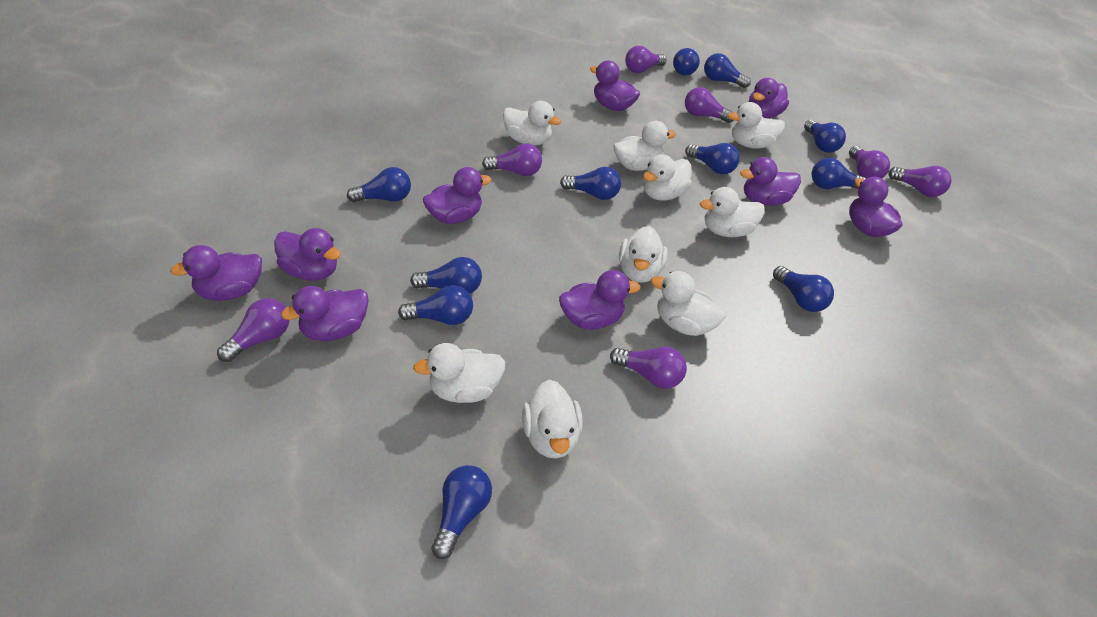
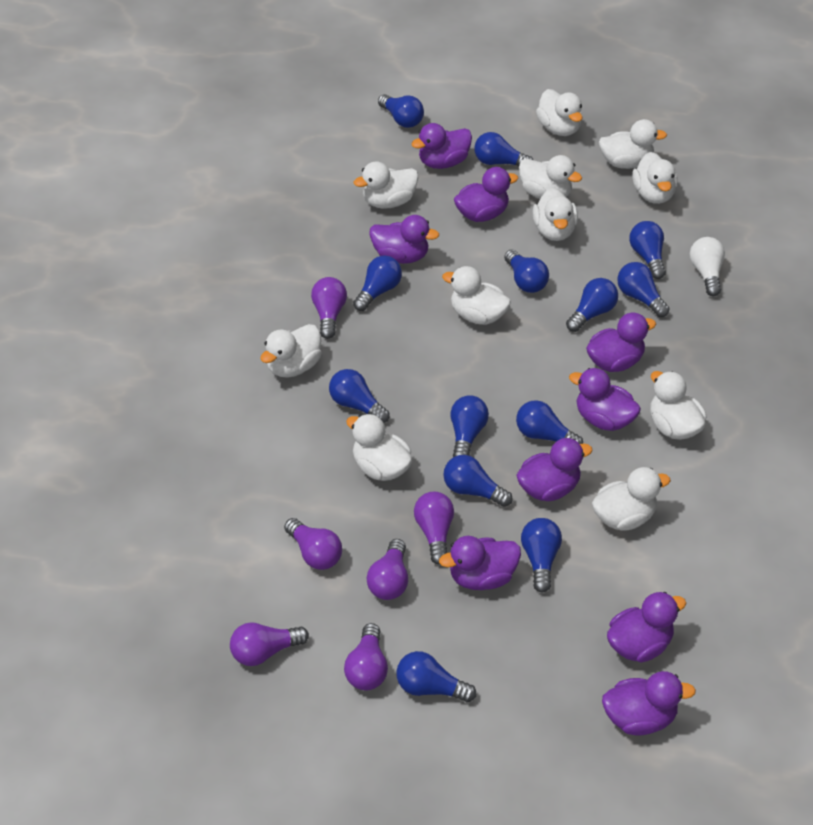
blue light bulb: [347,167,411,203] [398,285,473,325] [410,257,482,294] [431,465,492,559] [560,167,621,200] [673,48,700,76] [685,143,740,174] [704,53,751,88] [773,266,834,312] [804,120,846,153] [812,158,866,189] = 11 -> [329,369,390,423] [353,256,402,311] [378,94,424,128] [396,651,476,702] [443,455,513,507] [450,395,489,457] [474,132,533,166] [504,250,549,293] [516,400,583,444] [521,518,562,593] [566,278,618,332] [617,262,670,317] [629,221,666,279] = 13
purple light bulb: [217,298,290,362] [482,144,542,176] [610,347,687,389] [625,46,667,73] [685,87,734,123] [849,146,890,179] [888,166,952,197] = 7 -> [230,622,309,666] [284,518,342,570] [311,277,347,339] [344,623,388,690] [367,539,408,600] [414,492,454,565] = 6
white duck: [413,343,505,403] [503,101,561,145] [522,379,583,459] [613,121,676,171] [619,226,668,283] [643,154,692,201] [651,271,726,336] [700,187,765,237] [728,102,785,149] = 9 -> [260,324,322,378] [346,414,412,481] [354,161,419,209] [442,266,511,325] [519,155,582,199] [533,187,578,241] [536,89,583,136] [592,467,671,531] [599,119,667,169] [632,152,678,204] [650,371,706,440] = 11
white light bulb: none = 0 -> [690,237,725,296] = 1

